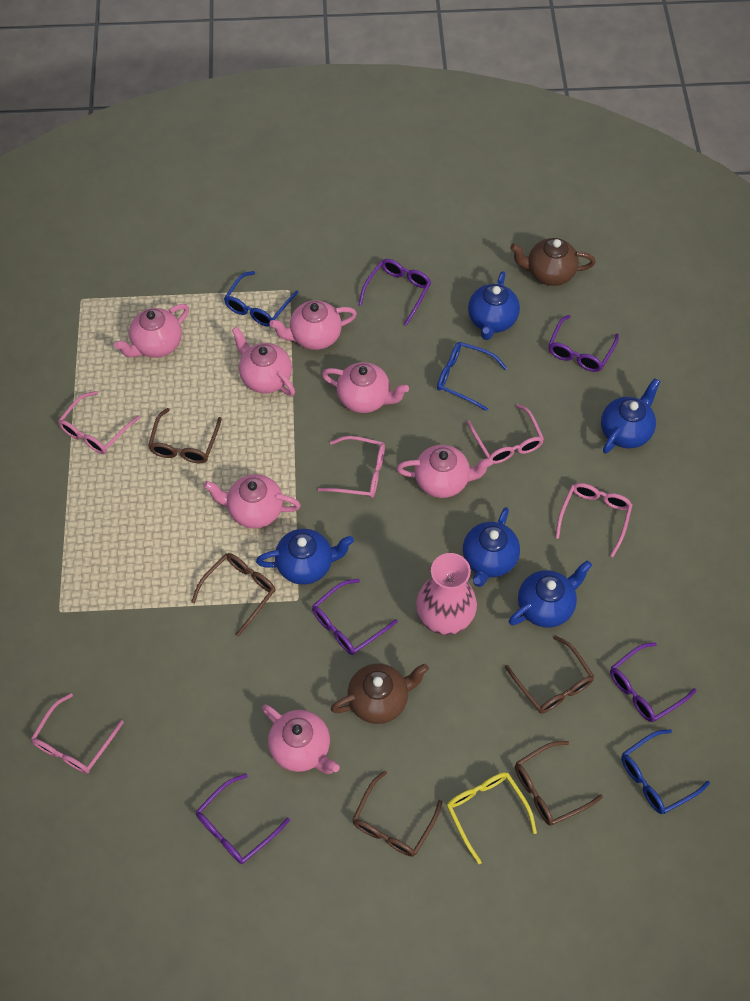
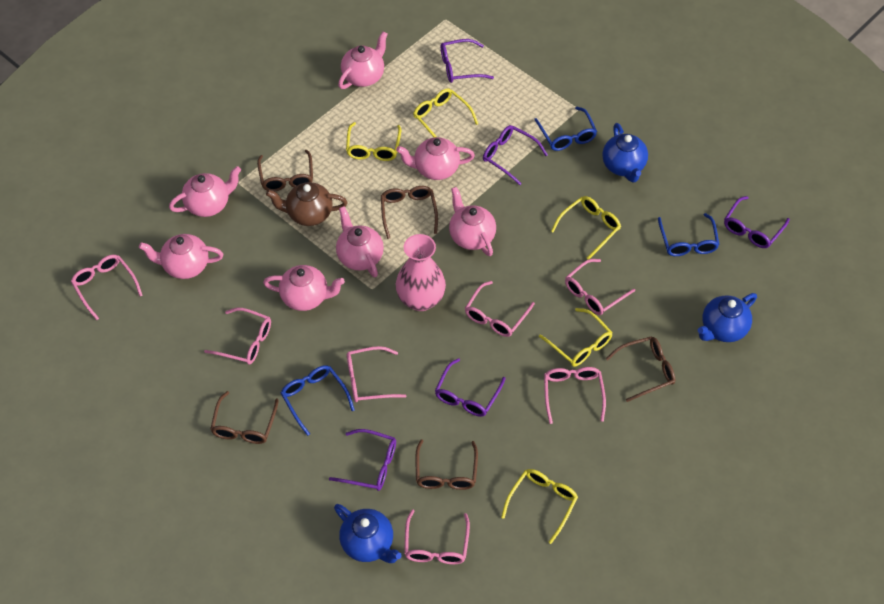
blue teapot: [256,529,354,585] [463,507,520,587] [468,271,520,340] [509,560,592,628] [601,378,661,454] = 5 -> [334,504,402,563] [602,123,648,182] [698,293,757,342] = 3
brown teapot: [331,663,429,724] [510,238,596,286] = 2 -> [266,182,347,226] = 1
pink glasses: [31,693,124,774] [58,391,140,454] [318,436,385,498] [467,404,544,464] [555,483,633,557] = 5 -> [71,255,143,320] [204,308,271,364] [347,346,406,402] [404,509,470,564] [465,281,535,337] [544,367,606,424] [565,259,635,315] = 7
yellow glasses: [447,772,537,864] = 1 -> [346,122,401,161] [413,88,478,138] [501,469,578,544] [539,308,613,367] [551,196,621,260] = 5

